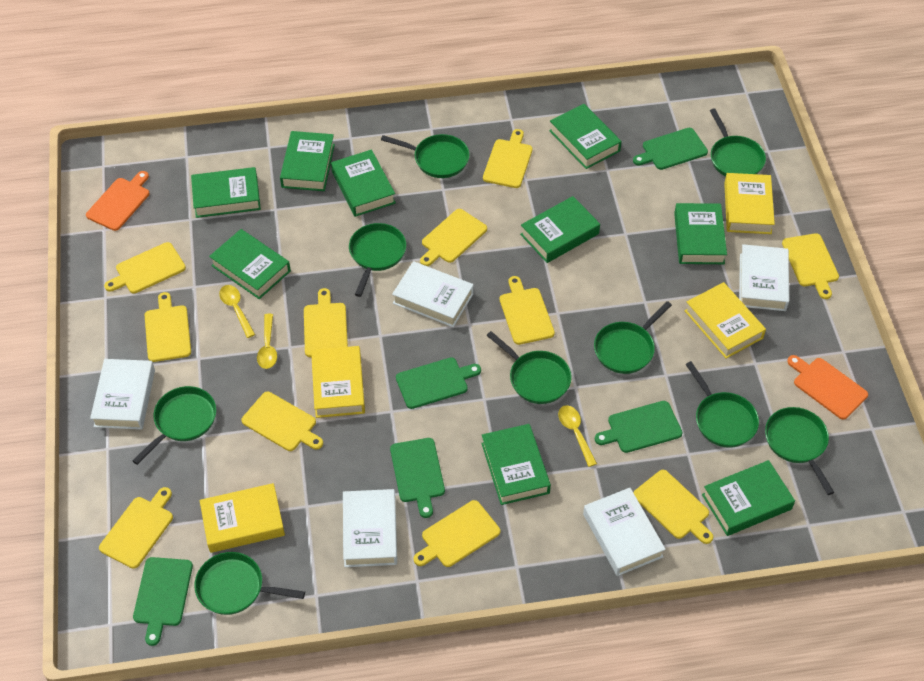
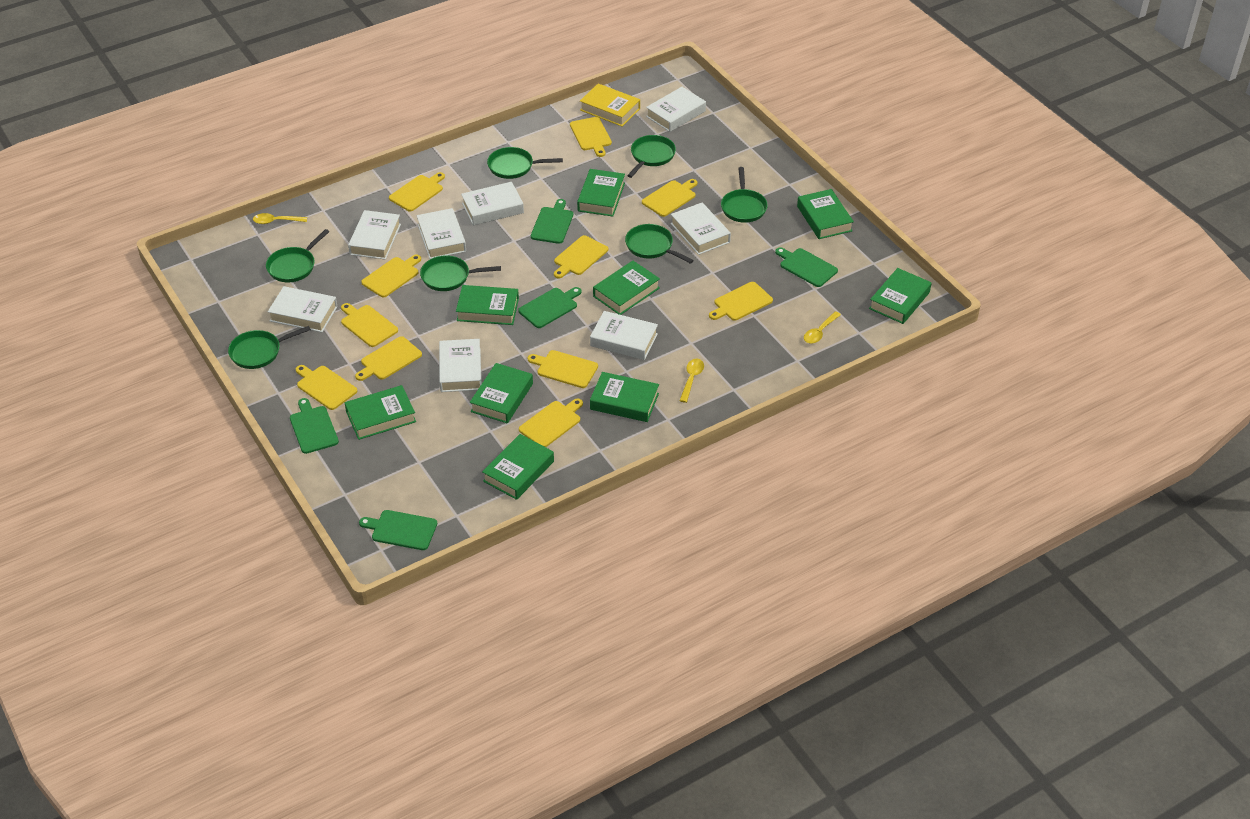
green pan: [132,386,216,465] [194,552,305,615] [349,223,406,297] [381,134,470,178] [486,331,572,404] [594,301,672,374] [686,361,759,448] [710,108,766,176] [765,407,835,495] = 9 -> [228,326,311,369] [266,229,329,282] [420,255,501,291] [487,147,563,179] [625,224,694,264] [627,135,676,178] [721,167,768,223] = 7
orange cutting board: [86,171,150,231] [787,355,868,420] = 2 -> none = 0
white book: [90,359,155,430] [343,489,397,567] [392,261,474,327] [583,488,666,576] [739,244,789,311] = 5 -> [268,286,338,332] [348,210,401,260] [417,208,466,259] [439,339,481,392] [461,182,524,225] [590,311,658,360] [646,87,706,132] [671,203,731,255] = 8
yellow book: [200,483,285,553] [311,346,365,418] [685,282,766,359] [724,173,775,234] = 4 -> [580,84,640,126] = 1

